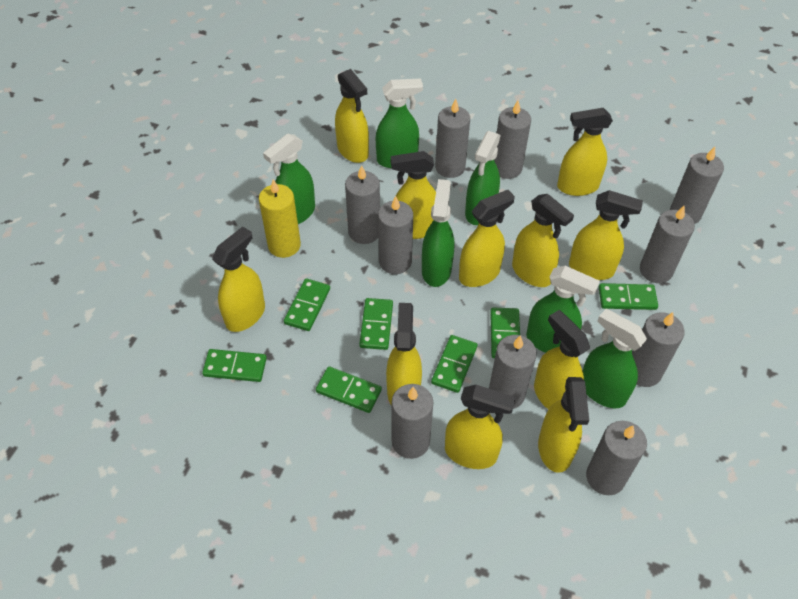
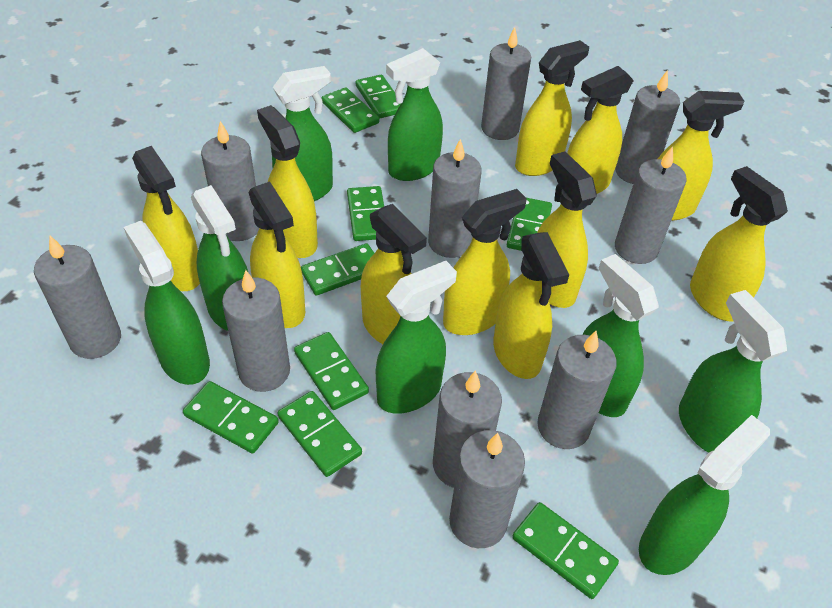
green domino: [202,349,267,382] [284,278,330,331] [316,366,382,413] [359,298,393,350] [431,335,478,393] [490,308,520,358] [599,283,658,310] = 7 -> [183,381,279,454] [278,391,362,477] [294,332,369,410] [301,243,374,296] [322,87,379,133] [347,186,384,241] [356,75,400,119] [507,198,552,251] [512,502,619,599] = 9
green spray bottle: [263,133,315,224] [376,78,423,168] [422,179,454,287] [465,131,501,225] [526,266,600,353] [583,309,647,408] = 6 -> [124,221,210,385] [191,185,248,331] [272,66,333,201] [376,261,457,414] [386,48,443,181] [583,254,659,417] [639,415,770,575] [679,290,787,453] = 8
yellow candle: [259,179,301,258] = 1 -> none = 0

